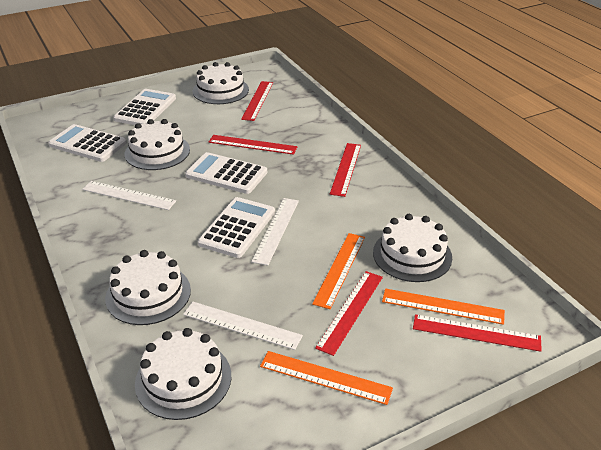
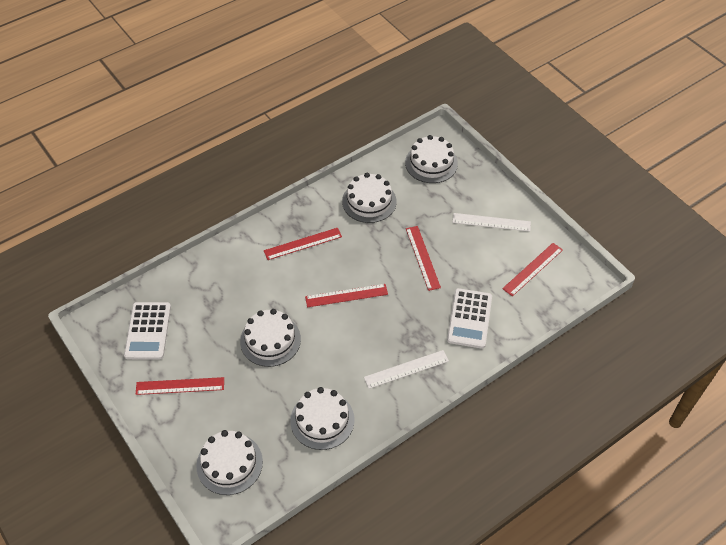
orange ruler: [260,351,393,405] [312,233,365,309] [382,288,505,325] = 3 -> none = 0
white calculator: [48,124,127,162] [113,89,176,125] [185,152,267,194] [198,197,275,258] = 4 -> [124,302,171,359] [447,288,492,349] = 2
white ruler: [82,181,176,210] [183,302,303,350] [251,198,299,266] = 3 -> [364,350,449,389] [452,213,531,232] = 2

